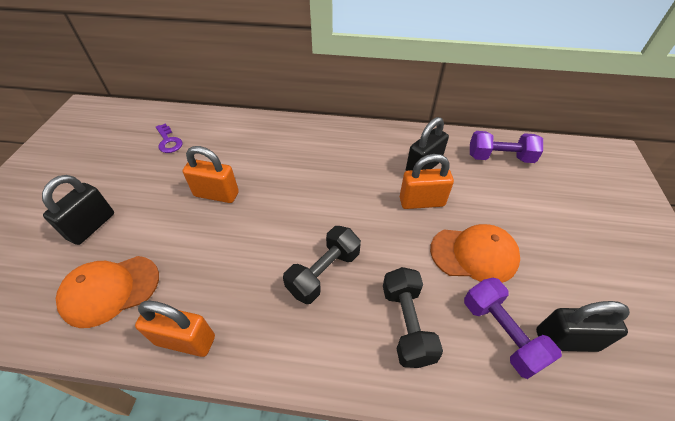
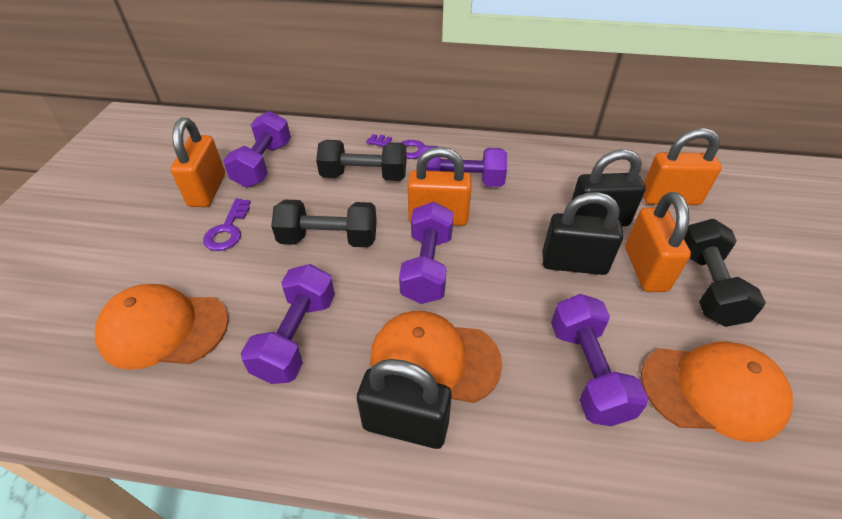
black dumbbell: [283,226,361,304] [383,267,443,368] = 2 -> [271,200,377,247] [316,140,407,181] [684,219,766,327] = 3
orange cap: [56,256,159,328] [430,224,520,283] = 2 -> [95,284,229,370] [370,311,502,403] [641,341,793,442] = 3
orange padlock: [135,300,215,357] [183,146,239,203] [400,154,454,209] = 3 -> [170,117,225,207] [408,147,471,226] [625,192,691,292] [643,128,722,205] = 4
purple dumbbell: [464,278,562,379] [470,131,543,163] = 2 -> [223,111,291,188] [241,264,335,384] [399,202,454,304] [419,145,507,187] [551,294,649,426] = 5
purple key: [156,123,182,153] = 1 -> [203,199,251,251] [366,134,424,159] = 2

